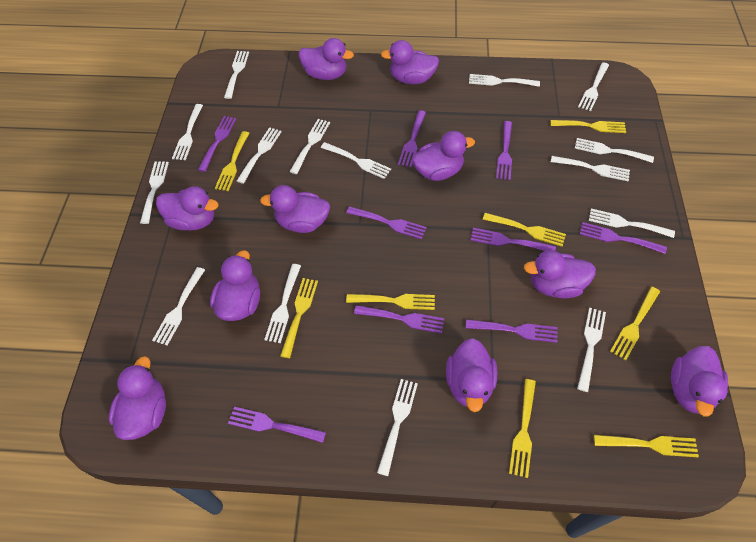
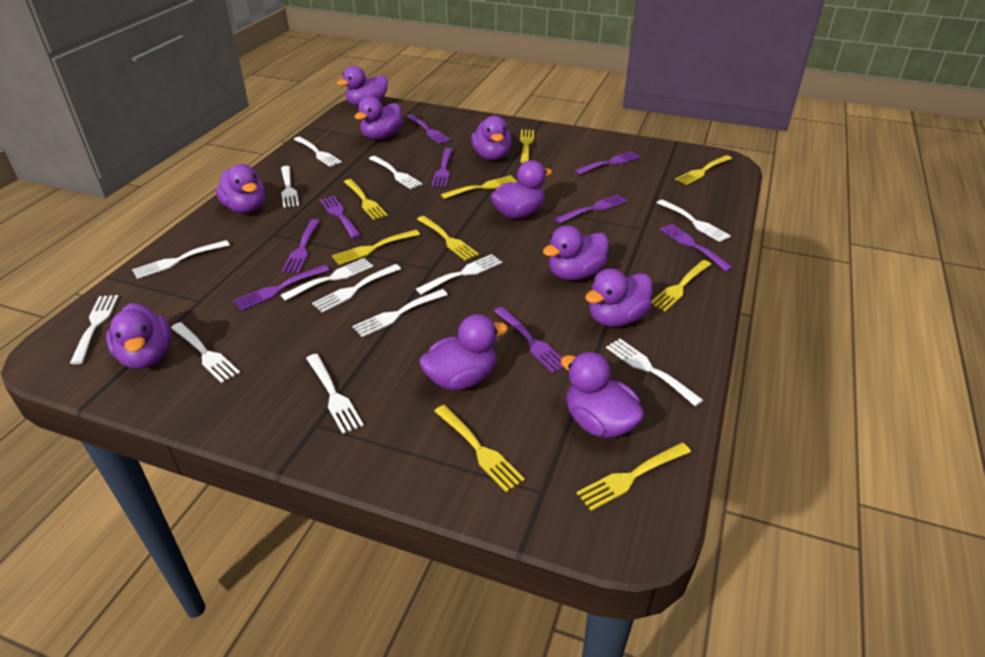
white fork: [140,162,169,224] [152,267,205,346] [172,104,203,160] [224,51,249,99] [237,127,282,184] [264,264,301,343] [290,119,330,174] [321,142,391,179] [377,379,418,476] [469,74,540,87] [551,156,630,181] [575,138,654,163] [577,308,606,392] [578,62,609,111] [589,208,675,238] = 15 -> [70,295,119,364] [132,240,230,279] [171,322,240,383] [281,166,299,208] [281,258,374,301] [294,137,342,167] [306,354,364,434] [312,264,401,313] [353,289,448,337] [369,156,423,189] [416,254,502,295] [606,339,703,407] [657,199,731,242] = 13
yellow fork: [215,131,250,191] [280,278,318,359] [346,294,435,310] [483,213,566,246] [509,379,536,478] [550,120,626,133] [594,435,699,457] [610,287,660,361] = 8 -> [332,230,420,265] [344,179,388,220] [417,216,479,261] [434,405,525,492] [441,175,518,199] [520,130,534,163] [576,442,691,511] [652,260,712,312] [675,155,732,185] = 9

